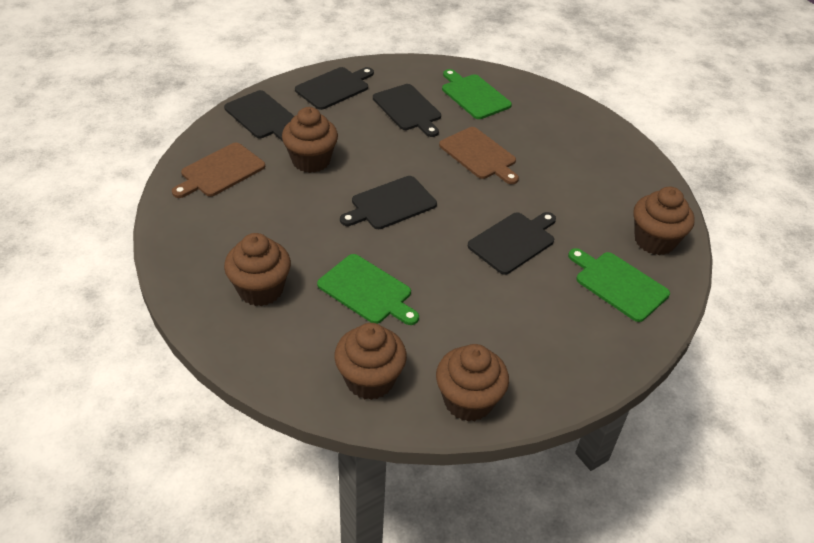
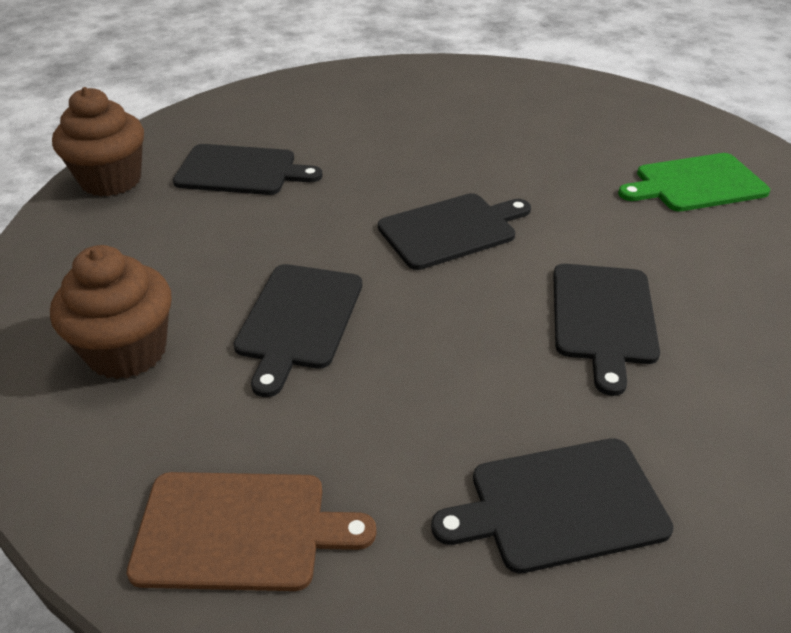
brown cupcake: [224,233,291,306] [282,107,338,173] [334,323,407,400] [436,344,509,422] [633,187,694,255] = 5 -> [50,245,171,379] [52,87,144,197] = 2
brown cutting board: [172,143,265,198] [439,127,519,184] = 2 -> [127,472,376,591] = 1
green cutting board: [317,254,419,325] [442,69,512,119] [568,248,670,322] = 3 -> [618,153,770,212] = 1

